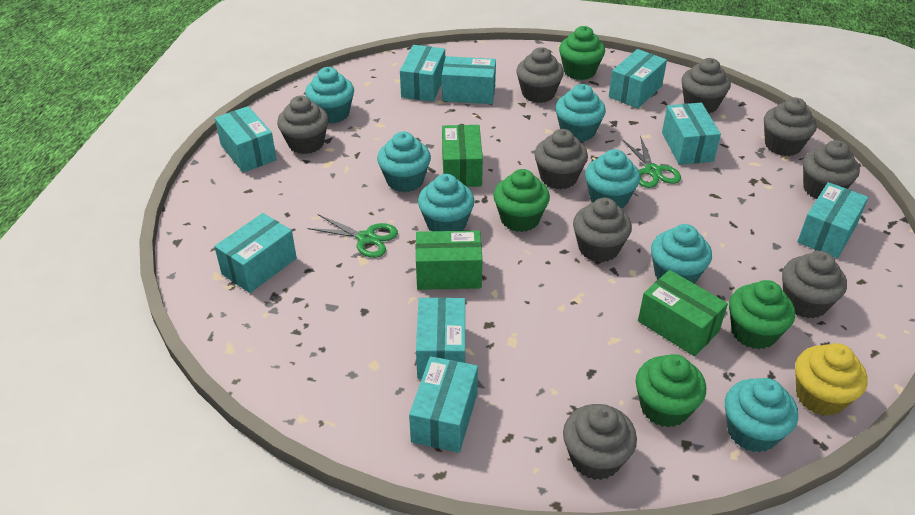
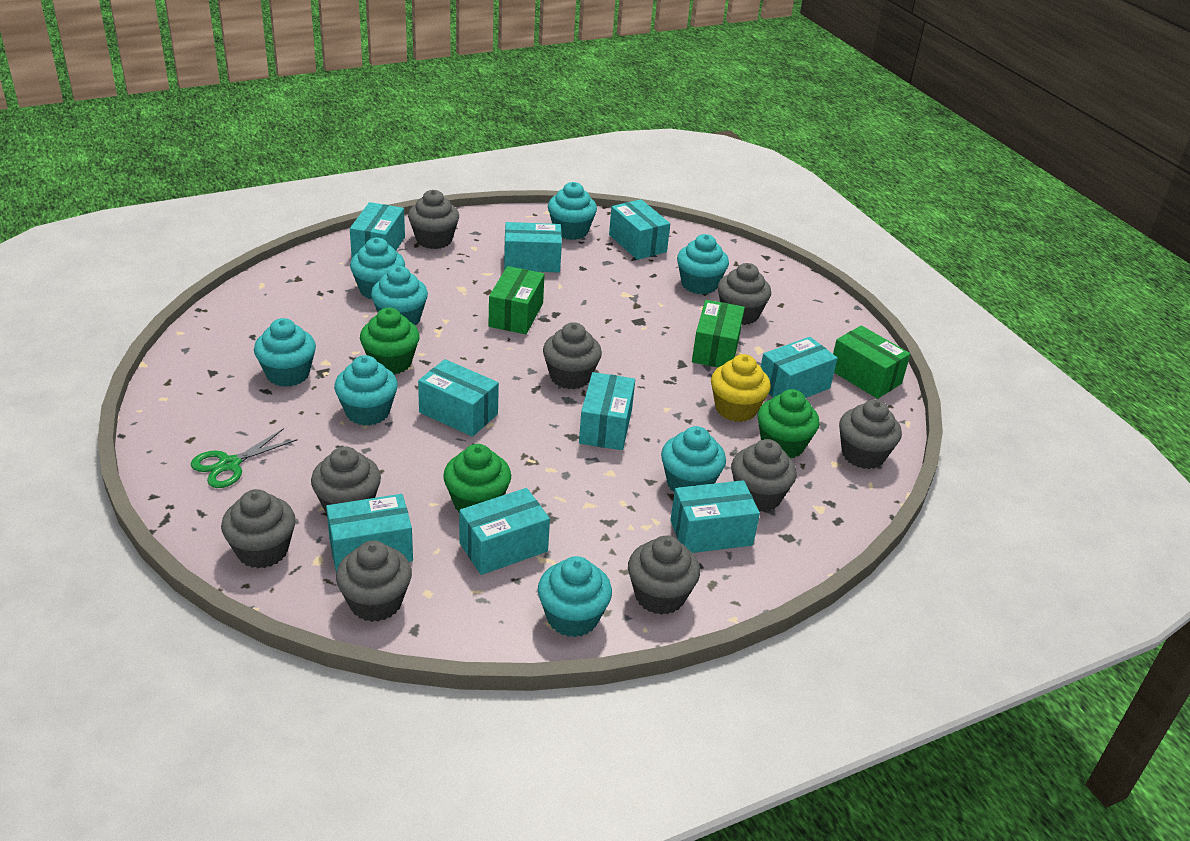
green cupcake: [493,169,550,232] [559,26,605,80] [636,354,706,428] [729,280,795,349] = 4 -> [360,308,420,375] [443,444,511,513] [757,389,820,458] = 3
green scissors: [307,214,398,258] [622,136,681,188] = 2 -> [191,428,297,488] = 1
turquoise cupcake: [305,67,354,124] [377,131,431,192] [418,174,475,231] [555,84,606,142] [585,149,640,208] [651,224,712,284] [725,378,798,452] = 7 -> [254,318,316,387] [334,355,398,426] [350,238,405,299] [371,266,428,325] [538,556,612,637] [548,182,597,240] [661,426,726,492] [677,234,729,294] = 8

